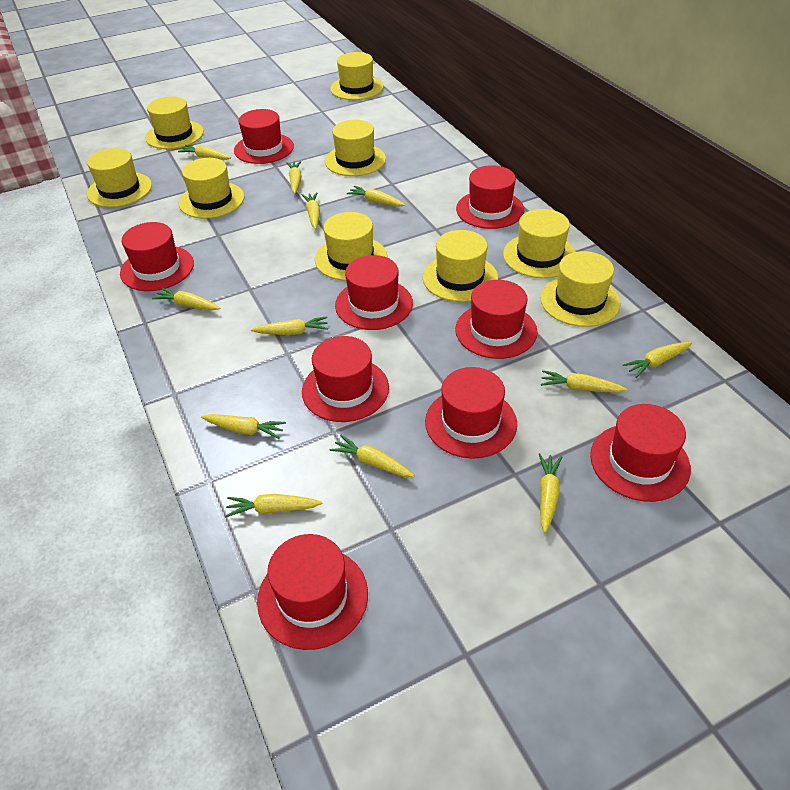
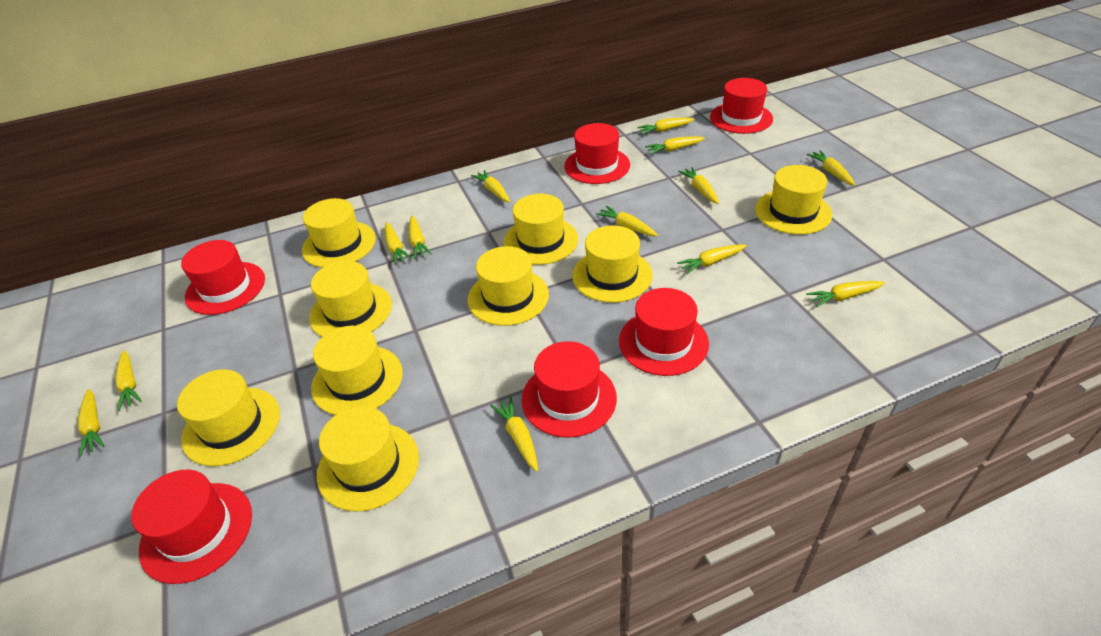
red hat: [120,222,194,291] [234,109,294,164] [257,534,368,650] [302,336,389,422] [335,255,413,330] [425,367,517,459] [455,280,538,359] [456,165,524,229] [590,404,691,502] = 9 -> [131,470,252,584] [181,240,265,315] [521,341,617,438] [564,123,630,184] [619,288,709,376] [710,78,773,134] = 6
yellow carrot: [152,288,220,310] [178,145,231,160] [201,414,286,439] [225,494,322,517] [251,316,328,335] [286,161,302,194] [302,192,320,229] [330,435,415,477] [347,186,405,207] [539,453,562,533] [541,370,628,393] [623,342,693,378] = 12 -> [78,389,105,457] [115,350,142,411] [385,222,412,265] [409,216,432,259] [471,170,510,203] [490,397,538,472] [596,206,658,236] [637,118,695,135] [645,137,705,154] [677,244,747,274] [678,167,719,204] [806,281,885,307] [807,150,855,186] = 13

